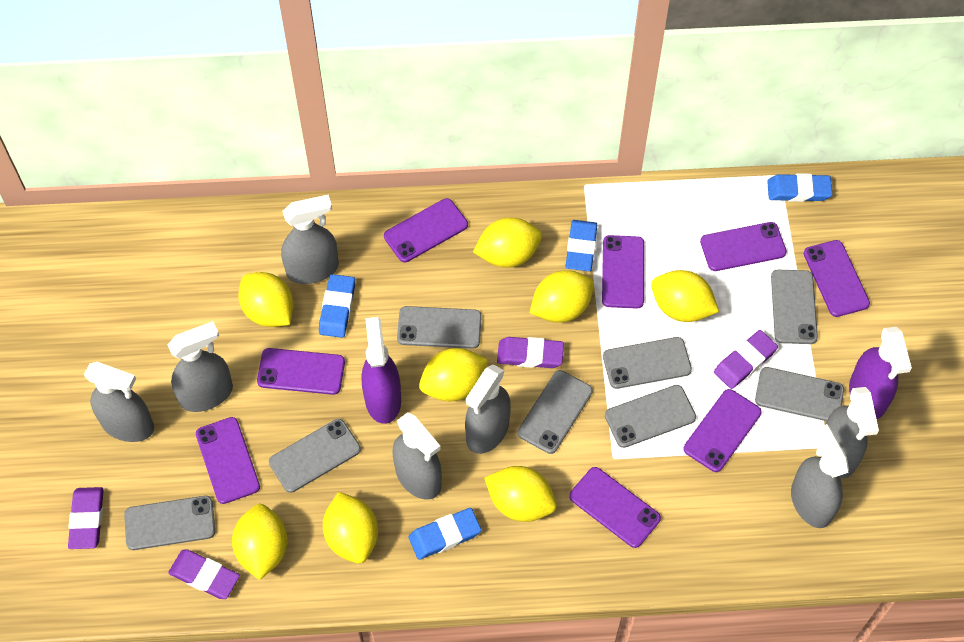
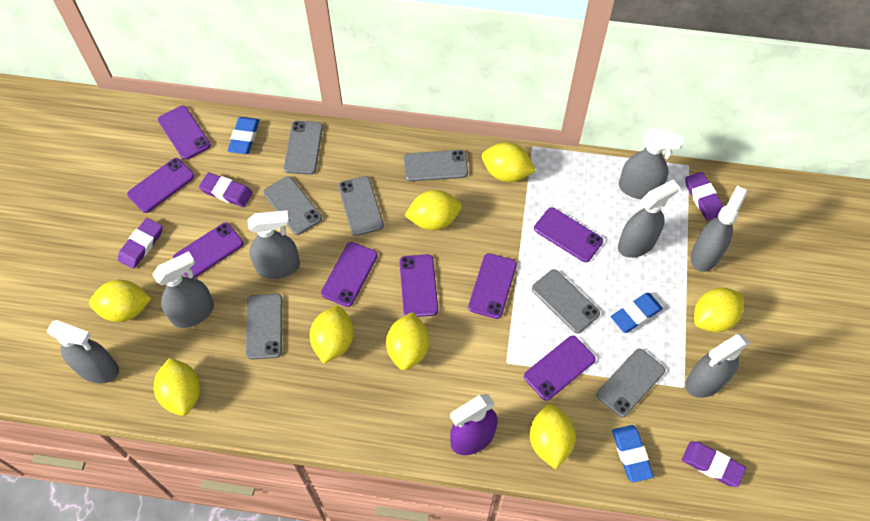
blue eraser: [319,274,355,338] [409,508,481,560] [565,220,597,271] [767,173,832,202] = 4 -> [228,117,259,154] [611,293,663,333] [612,425,654,483] = 3
grey phone: [124,496,215,550] [269,419,361,493] [397,306,482,349] [518,370,593,454] [603,337,692,389] [605,385,696,448] [755,367,844,421] [771,270,818,344] = 8 -> [246,294,282,360] [263,176,322,235] [284,121,323,175] [338,176,384,236] [404,150,468,181] [532,269,600,334] [596,349,665,418] = 7
purple spray bottle: [362,317,401,424] [849,327,912,419] = 2 -> [450,394,498,455] = 1

